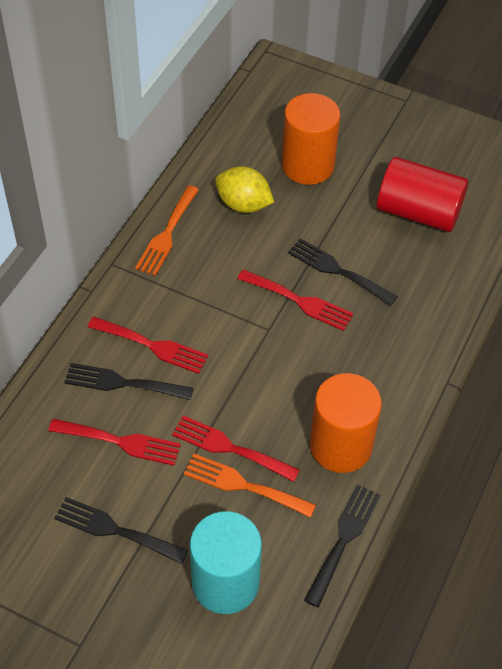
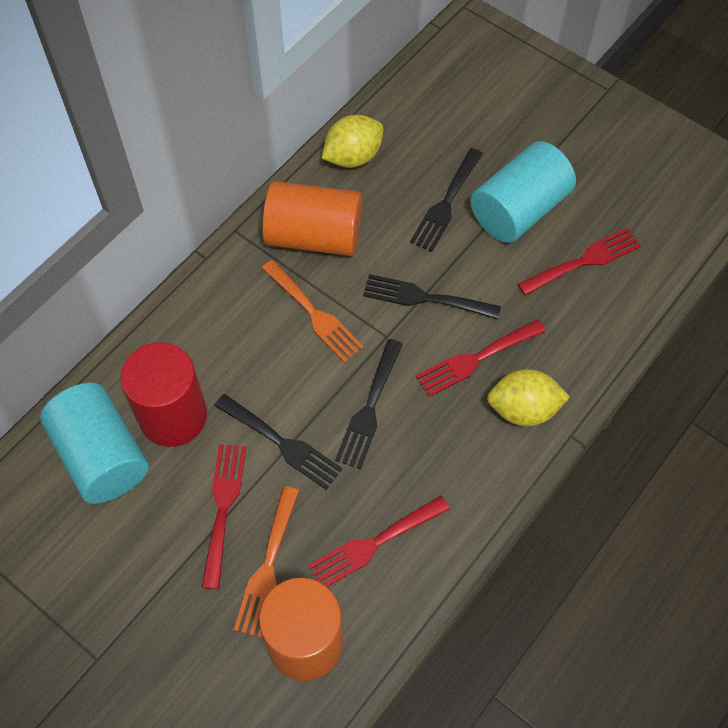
turquoise cylinder: [190,511,262,614] = 1 -> [40,383,149,504] [470,141,576,243] = 2
yellow lemon: [215,166,274,213] = 1 -> [322,115,384,168] [487,369,570,426] = 2

